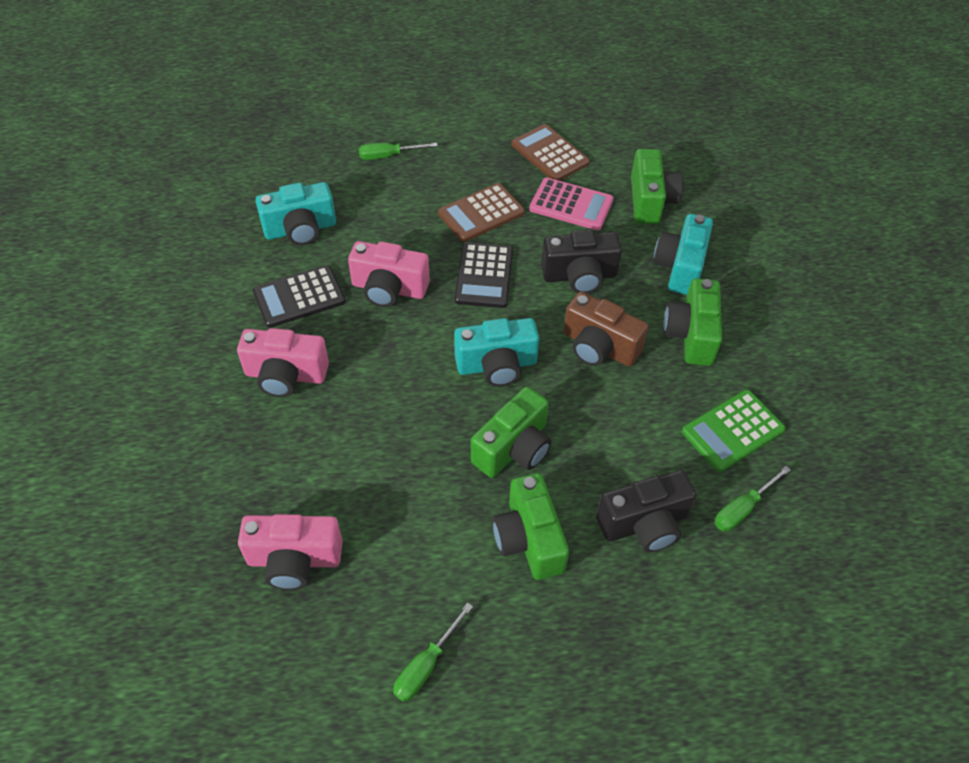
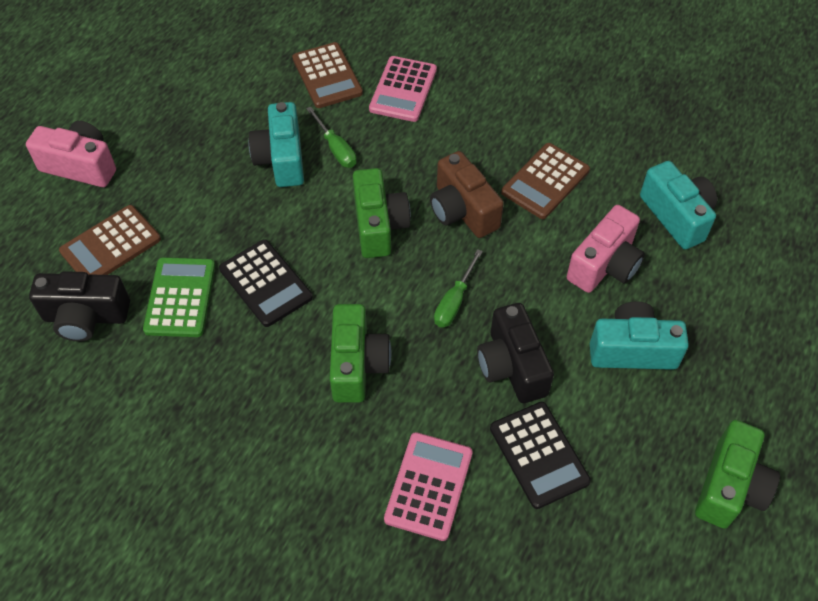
brown calculator: [438,183,525,242] [511,124,590,181] = 2 -> [59,205,161,275] [292,42,363,108] [501,143,590,219] = 3
green camera: [471,387,551,478] [492,473,569,580] [631,149,683,224] [663,278,722,366] = 4 -> [330,304,391,403] [353,168,411,258] [695,420,780,529] = 3
green screwdriver: [359,142,438,160] [393,602,473,702] [715,466,791,531] = 3 -> [306,107,357,168] [434,249,483,328] = 2
pink calculator: [529,178,614,230] = 1 -> [369,56,437,122] [384,432,473,541] = 2
pink camera: [237,328,329,397] [238,514,343,590] [348,241,430,307] = 3 -> [26,121,116,187] [567,205,645,293] = 2

